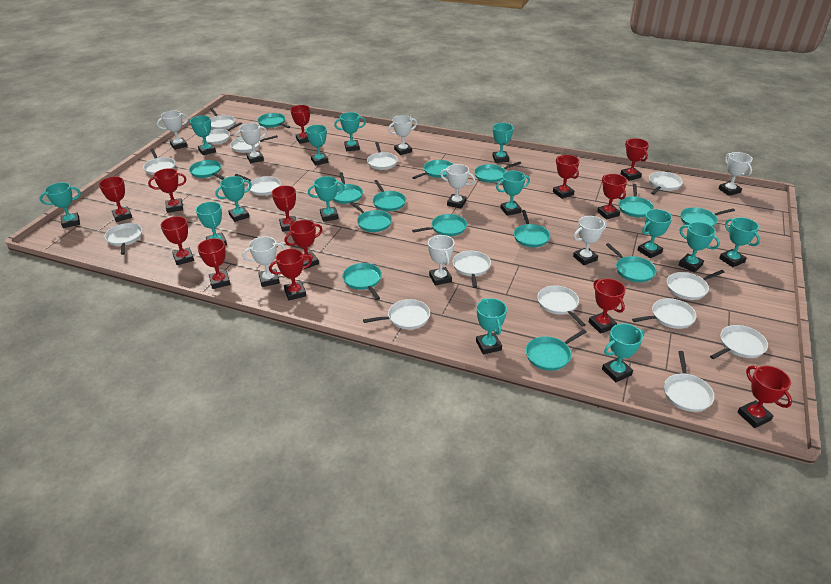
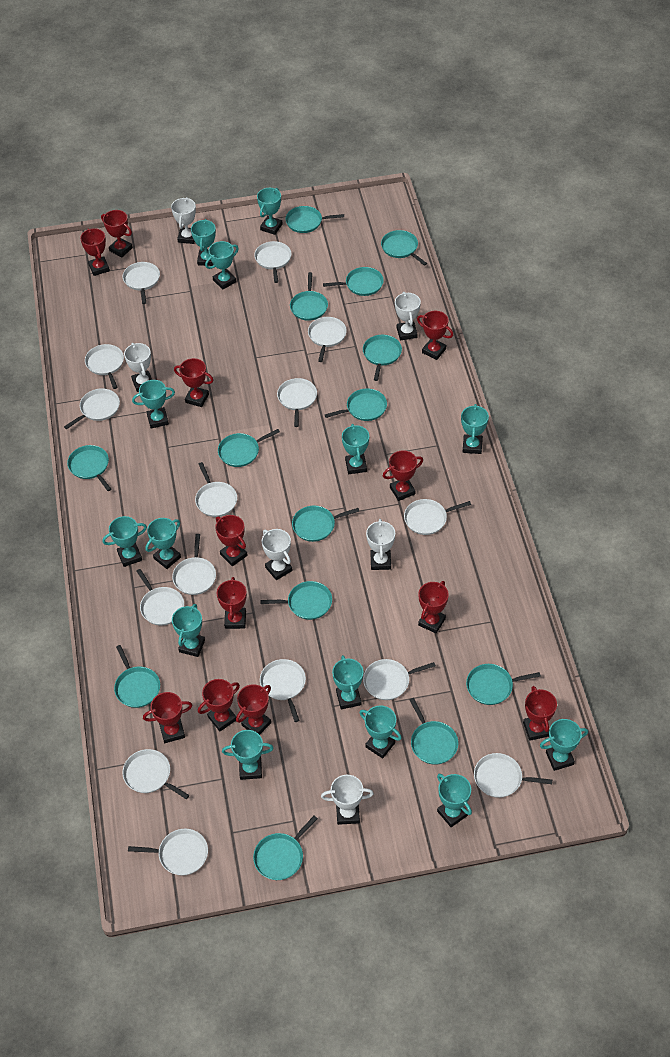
red trophy: [99,177,132,222] [148,168,186,213] [161,216,194,265] [197,238,230,289] [269,249,312,301] [272,186,296,232] [284,220,322,270] [290,105,310,144] [553,155,580,199] [589,278,626,334] [597,174,627,219] [621,138,649,181] [737,366,792,428] = 13 -> [80,228,110,276] [101,210,133,257] [143,692,192,743] [174,358,214,407] [198,679,240,731] [215,515,248,566] [217,577,247,629] [236,684,271,735] [383,450,423,501] [417,311,453,360] [418,581,449,633] [523,686,557,741] = 12
white trophy: [157,110,189,150] [235,123,267,163] [242,236,285,287] [388,115,417,155] [428,235,454,286] [440,164,475,209] [573,216,607,265] [718,152,753,196] = 8 -> [124,343,152,392] [171,197,196,244] [262,529,293,580] [321,775,374,825] [366,519,395,570] [395,292,421,340] = 6

